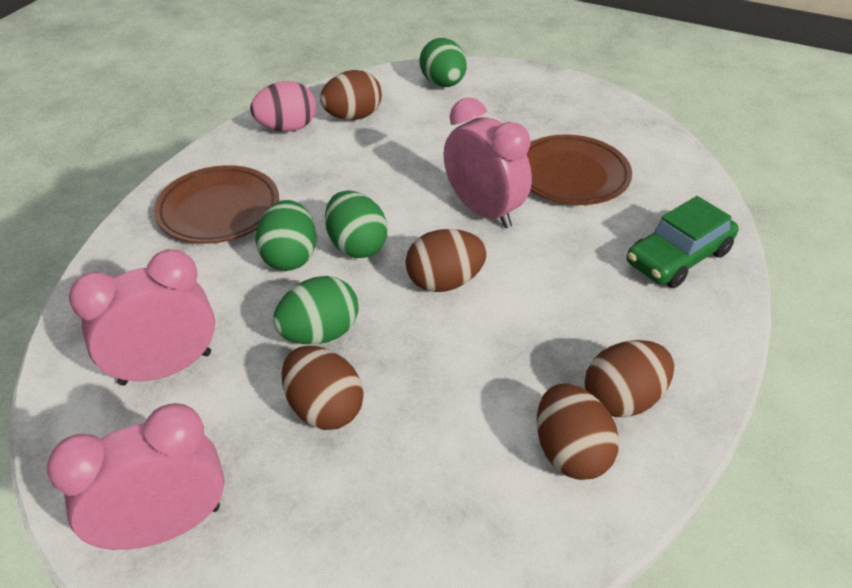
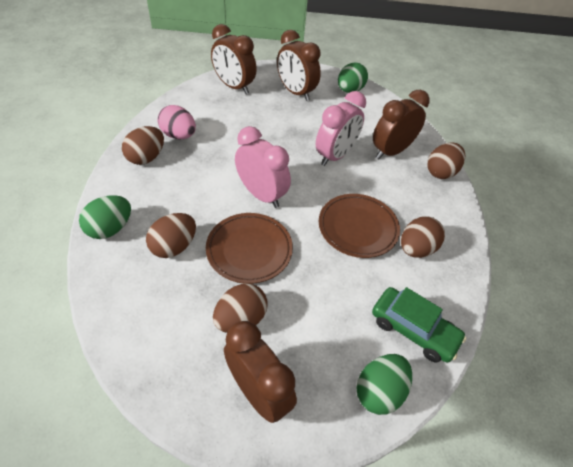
brown clock: none = 0 -> [211,24,257,94] [224,321,297,423] [277,30,321,101] [373,90,430,159] = 4
green egg: [255,200,317,271] [273,276,358,344] [325,191,387,258] [419,38,466,87] = 4 -> [79,195,131,239] [338,62,368,93] [356,354,412,415] = 3
pink clock: [47,403,225,550] [69,249,215,386] [443,98,532,228] = 3 -> [235,126,291,208] [316,91,366,166] = 2

